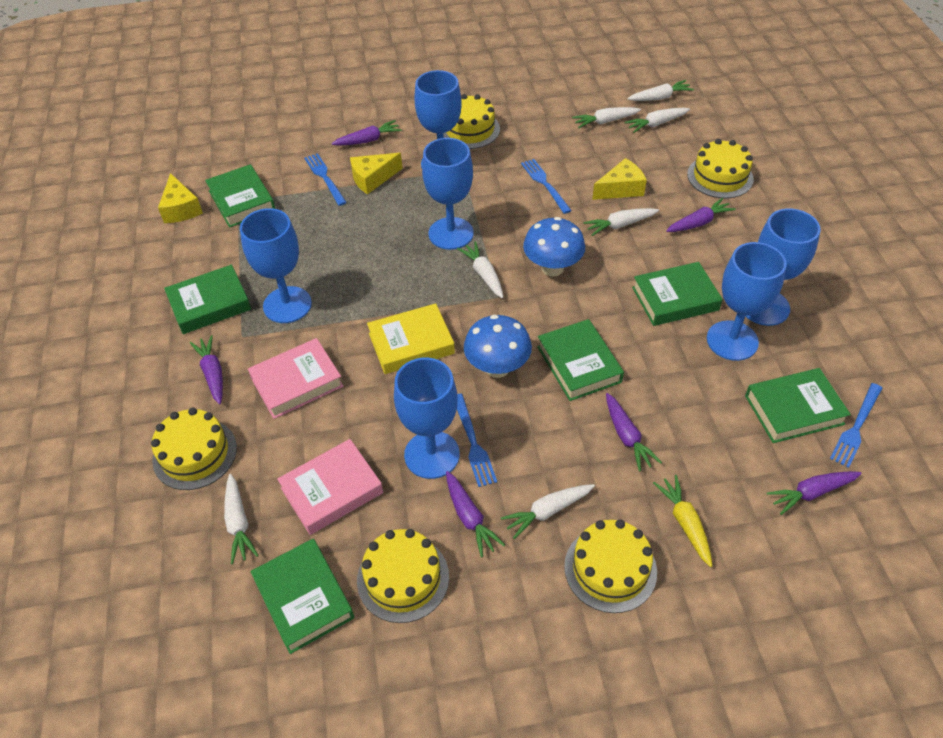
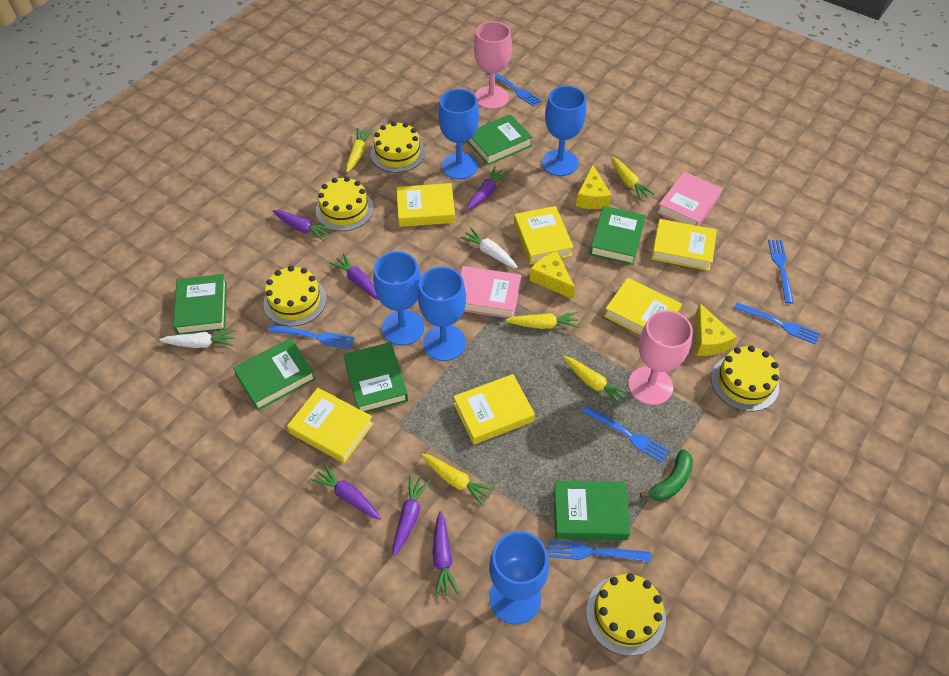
blue fork: [304,153,347,206] [457,394,497,487] [521,159,572,214] [830,383,882,468] = 4 -> [269,324,354,350] [486,72,542,106] [548,540,651,562] [582,406,670,463] [734,302,820,345] [768,240,794,304] = 6
blue goblet: [240,208,312,323] [394,358,460,479] [414,70,462,168] [422,138,474,250] [707,242,787,361] [745,208,821,326] = 6 -> [373,251,424,345] [418,266,466,361] [438,89,479,179] [489,531,549,625] [542,86,586,176] = 5
blue mushroom: [464,315,532,378] [523,217,585,277] = 2 -> none = 0
green banana: none = 0 -> [640,449,693,501] = 1
pink goblet: none = 0 -> [474,21,512,109] [628,310,693,405] = 2
white carrot: [224,474,259,564] [457,241,503,298] [501,484,595,539] [572,107,641,128] [583,208,659,236] [624,108,690,133] [627,80,694,101] = 7 -> [159,330,235,348] [460,228,518,268] = 2
yellow book: [367,303,455,374] = 1 -> [287,388,374,463] [396,183,455,227] [453,374,535,445] [514,206,574,264] [604,278,682,335] [651,219,717,271] = 6
yellow carrot: [653,475,712,567] = 1 -> [346,128,373,172] [421,454,495,506] [505,312,580,329] [563,356,630,407] [611,156,654,201] = 5

